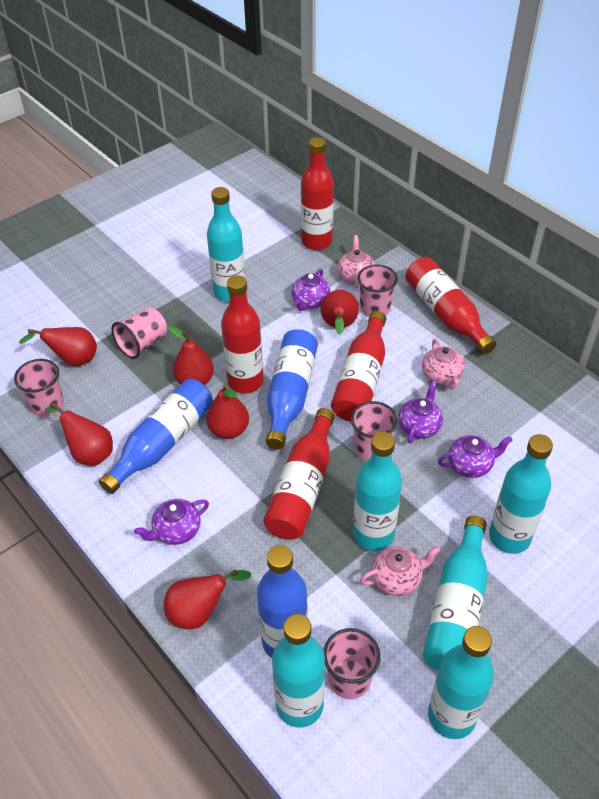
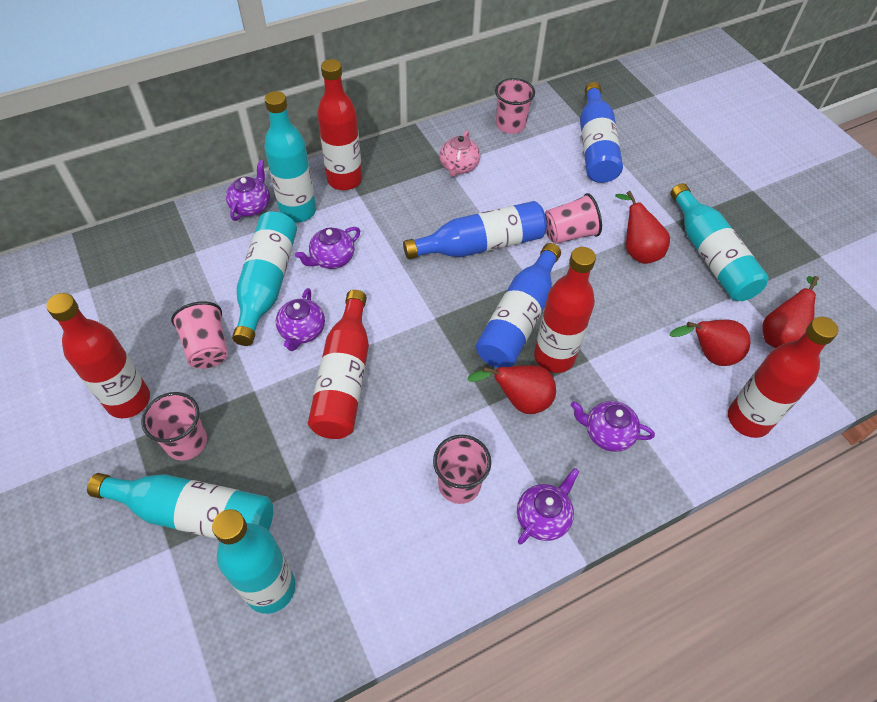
pink teapot: [337,235,375,288] [360,546,441,596] [422,339,465,389] = 3 -> [440,130,480,177] = 1
purple teapot: [134,499,209,545] [291,269,330,311] [398,380,443,444] [438,435,513,478] = 4 -> [226,160,270,221] [276,288,325,351] [295,227,360,269] [517,468,580,545] [571,401,655,452] = 5
red pear: [19,327,97,366] [45,403,113,466] [164,570,251,629] [168,325,214,385] [206,384,249,439] [321,290,359,334] = 6 -> [467,365,556,414] [615,191,670,264] [670,320,751,366] [762,276,819,348] = 4
turquoise bottle: [207,187,245,302] [272,614,325,728] [353,432,402,551] [423,515,488,671] [428,626,494,739] [489,434,553,554] = 6 -> [87,473,273,539] [212,509,296,614] [232,211,297,346] [264,91,316,223] [670,183,769,301] = 5

